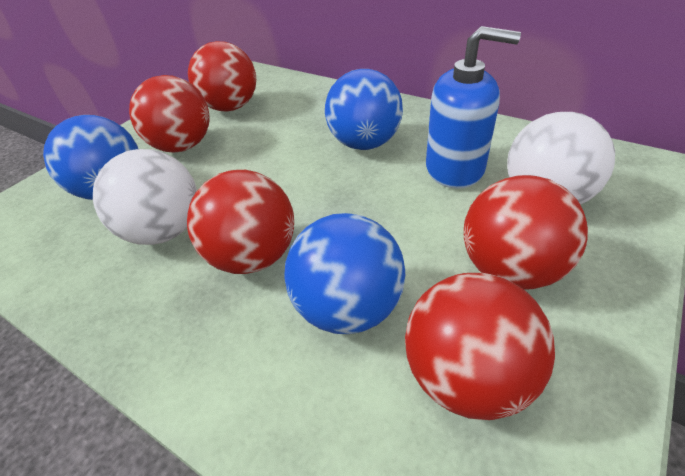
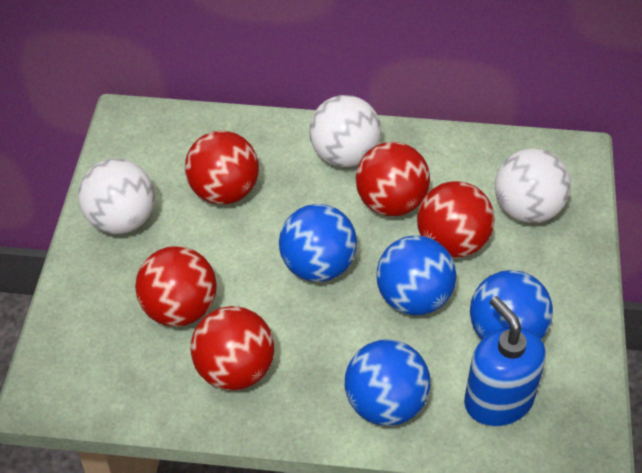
blue ball: [43,115,138,200] [284,213,405,334] [325,69,403,150] = 3 -> [279,204,357,282] [345,339,430,426] [376,235,456,315] [470,270,553,339] = 4
white ball: [93,149,197,245] [507,112,615,205] = 2 -> [78,159,155,234] [309,95,381,167] [495,148,571,223] = 3

